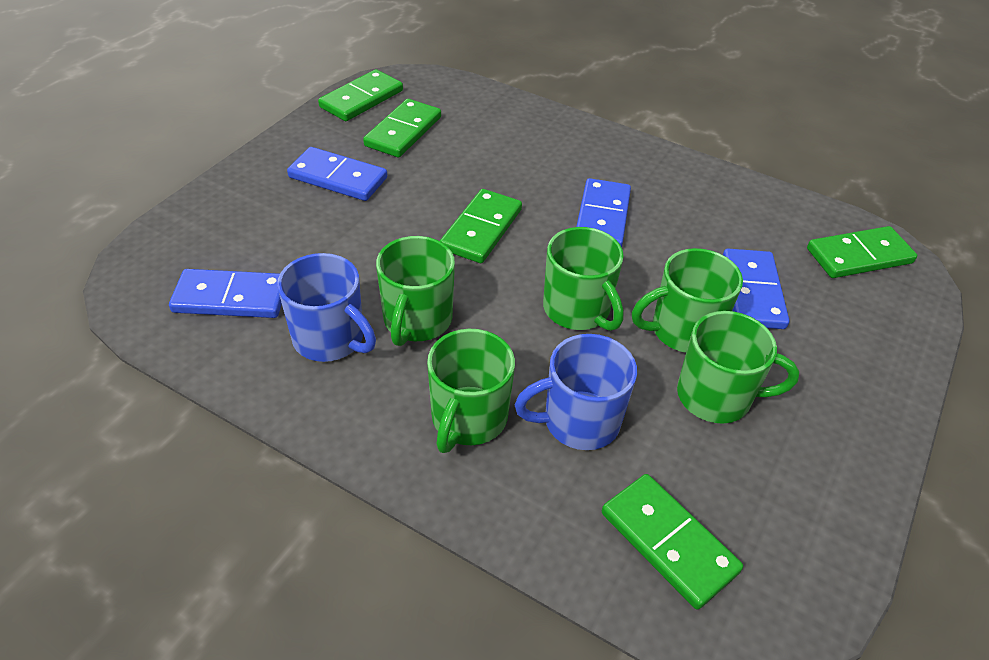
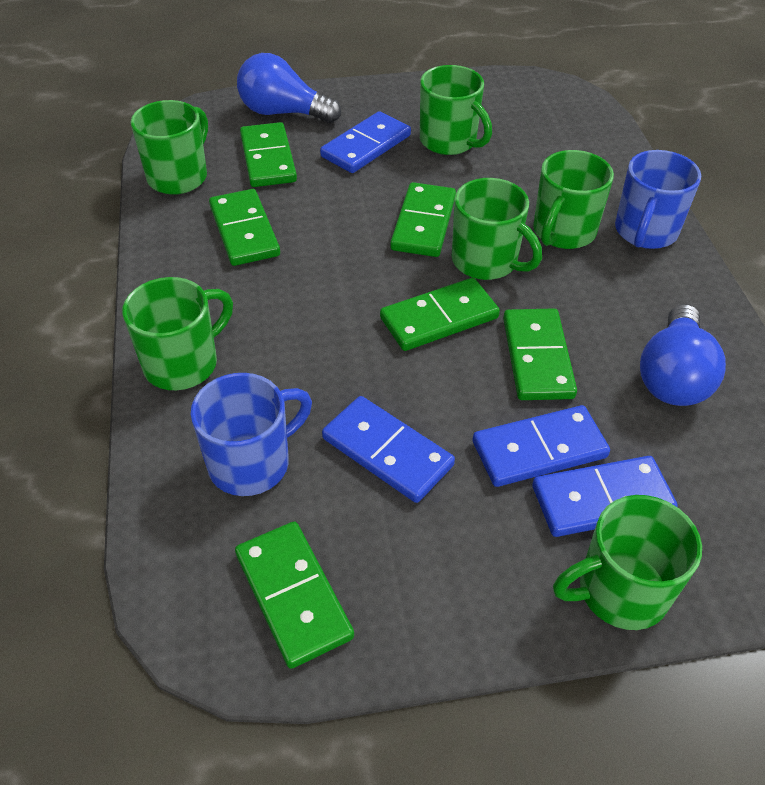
blue light bulb: none = 0 -> [237,53,341,123] [640,304,726,406] = 2
green domino: [318,69,403,121] [363,99,441,157] [440,189,522,263] [602,474,743,609] [807,226,917,278] = 5 -> [209,189,280,266] [235,521,354,669] [240,122,297,187] [380,278,500,351] [390,182,456,257] [503,309,577,400] = 6
green mug: [376,236,455,346] [427,329,515,453] [543,227,624,331] [632,248,743,353] [677,311,799,424] = 5 -> [122,277,233,390] [131,100,208,195] [420,65,492,155] [452,178,542,280] [533,150,614,249] [553,495,702,630] = 6

